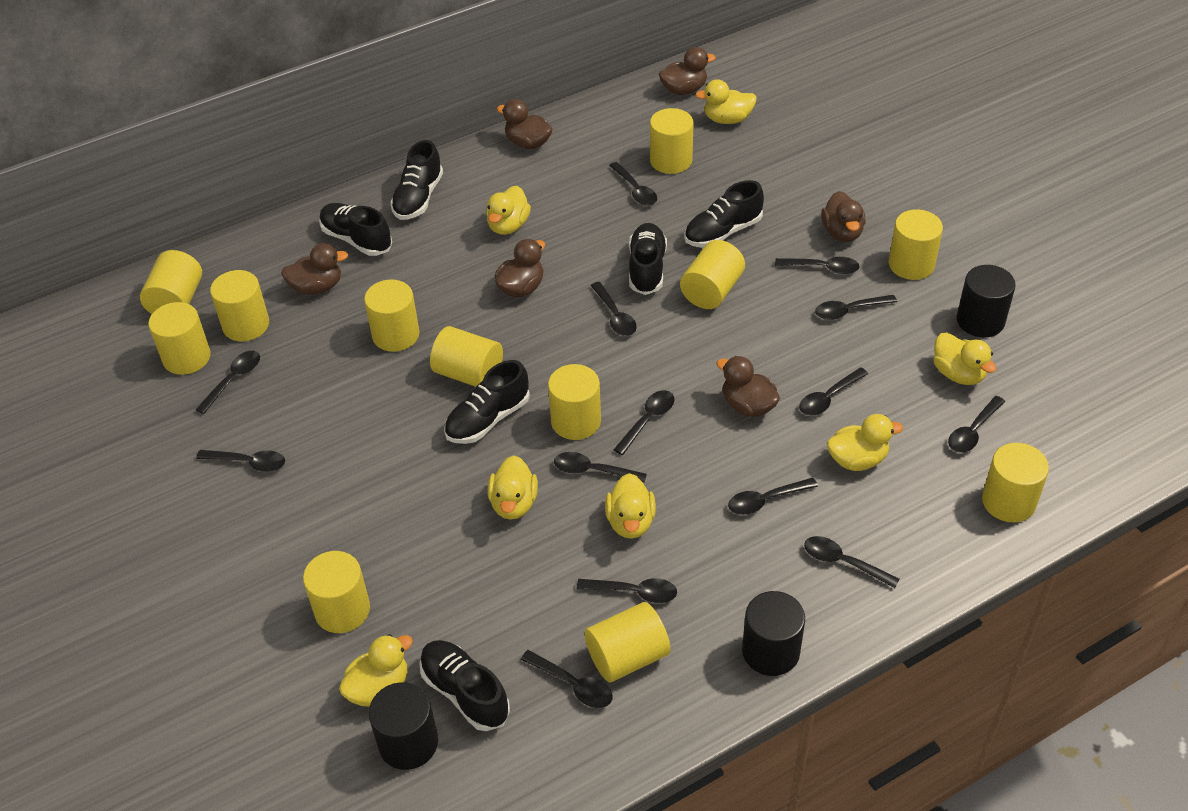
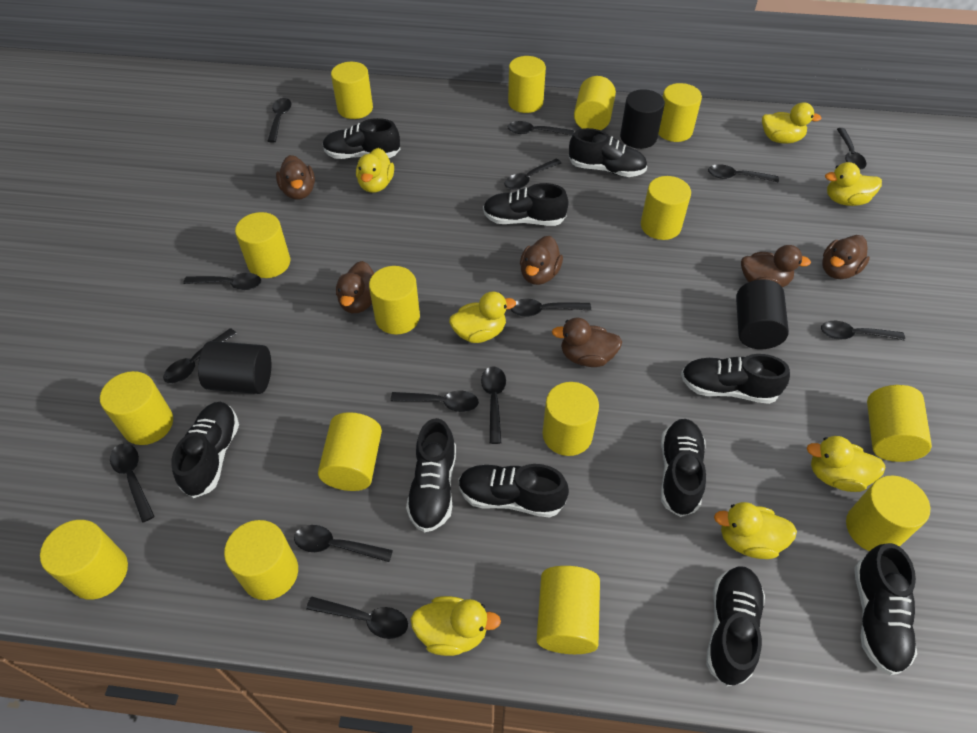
black shoe: [319,203,392,256] [390,140,443,220] [419,640,510,731] [444,360,530,444] [629,223,667,295] [684,180,764,248] = 6 -> [171,402,239,498] [323,118,400,159] [406,418,456,532] [458,464,569,518] [483,183,569,226] [569,128,647,177] [661,419,706,517] [681,354,790,404] [706,566,765,686] [854,543,917,675] = 10
yellow cylinder: [140,250,202,314] [148,302,211,375] [210,270,269,341] [303,551,370,633] [364,280,420,352] [430,326,503,387] [548,364,601,440] [585,602,670,682] [650,108,694,174] [680,240,745,309] [889,209,943,280] [982,443,1049,522] = 12 -> [40,520,128,600] [100,371,173,445] [224,520,298,600] [235,212,290,278] [318,412,382,491] [331,62,373,119] [369,266,420,335] [508,56,546,113] [536,566,600,654] [542,382,599,456] [574,76,616,130] [641,176,691,240] [658,83,702,142] [846,476,930,551] [867,385,932,462] = 15

